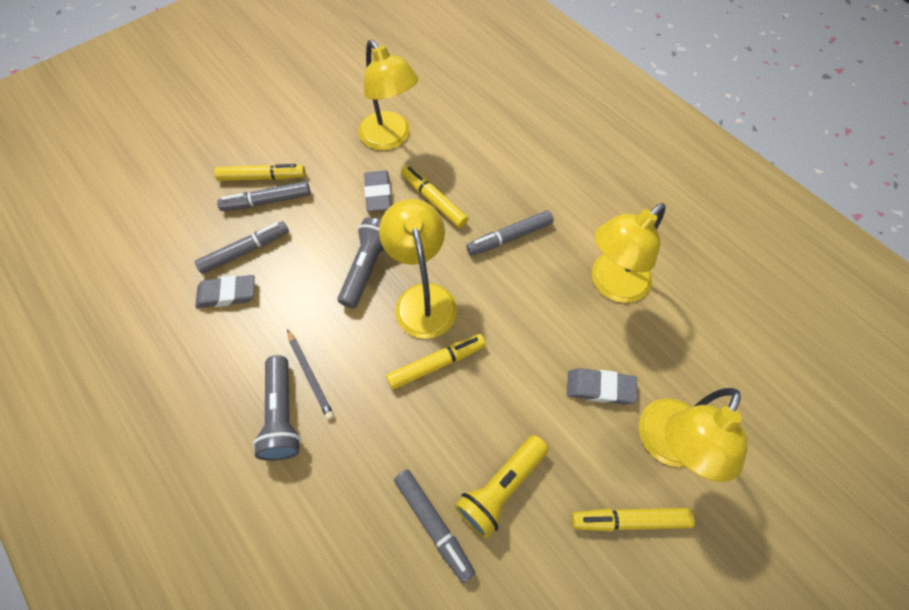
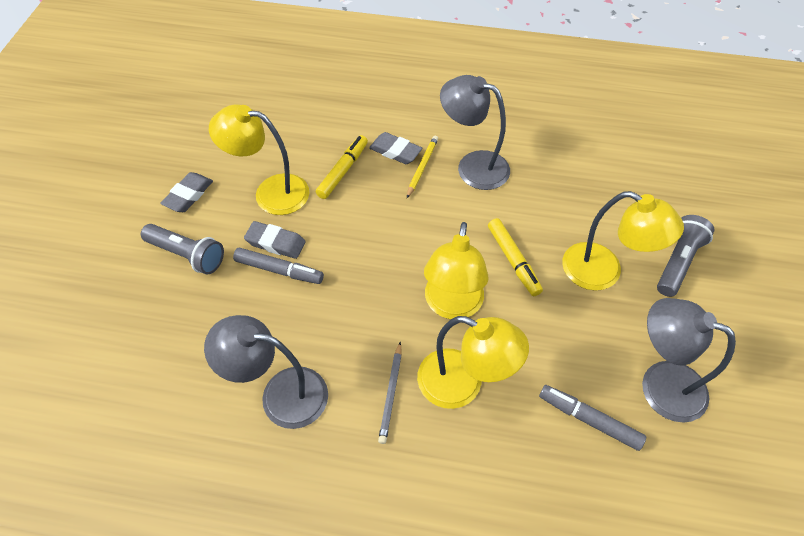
grey lamp: none = 0 -> [204,315,328,429] [440,75,510,190] [642,298,736,423] = 3
grey marker: [194,221,289,274] [217,181,311,211] [394,470,475,583] [466,210,554,256] = 4 -> [233,248,324,284] [539,385,646,451] = 2
yellow flashlight: [455,435,549,539] = 1 -> none = 0
yellow marker: [214,164,306,181] [386,334,486,390] [401,165,468,228] [572,508,695,532] = 4 -> [316,135,368,199] [488,218,543,296] = 2
yellow pencil: none = 0 -> [407,136,438,198] = 1

